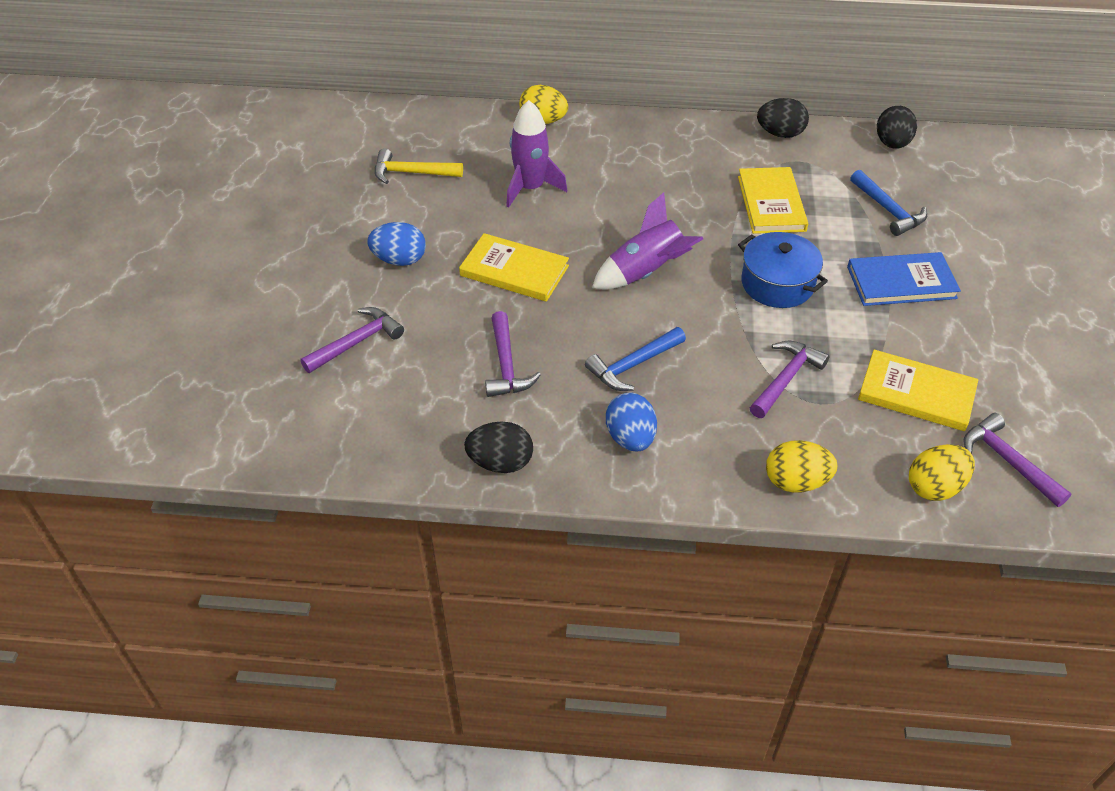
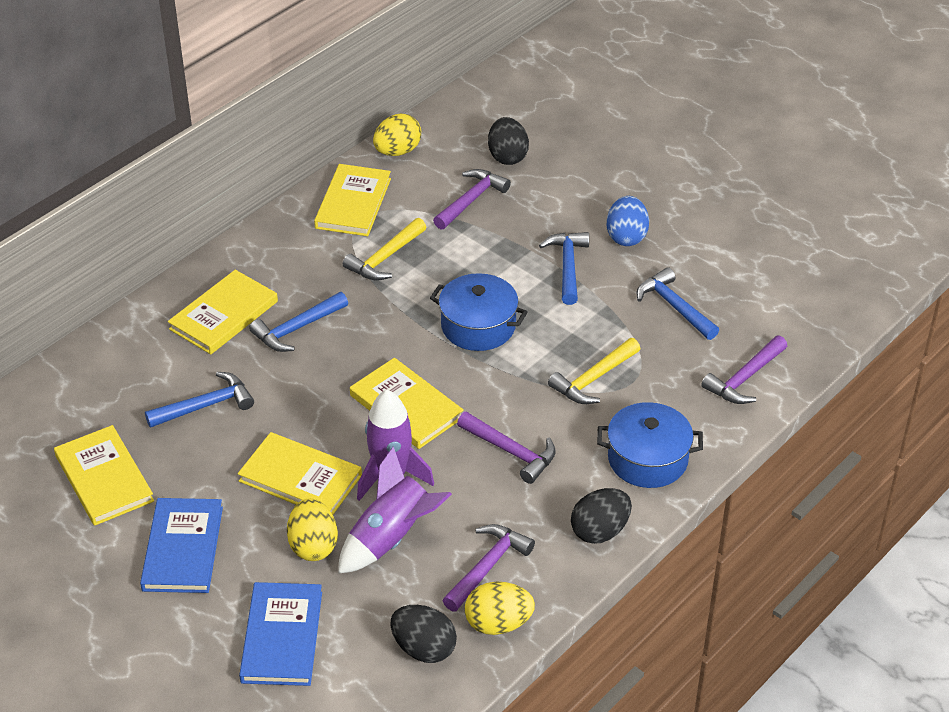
blue book: [847,252,961,306] = 1 -> [140,498,223,593] [239,582,322,686] = 2
blue egg: [367,222,426,266] [606,392,657,451] = 2 -> [607,196,649,246] = 1
blue hammer: [585,327,686,391] [850,170,927,236] = 2 -> [145,372,254,428] [249,292,348,352] [539,232,589,305] [637,267,719,340] = 4
blue pot: [738,232,828,308] = 1 -> [430,273,528,351] [597,402,703,488] = 2
yellow book: [459,233,569,302] [738,167,808,234] [858,349,978,431] = 3 -> [54,425,154,526] [168,270,278,354] [238,432,362,515] [314,164,391,236] [350,358,464,449] = 5
yellow hammer: [375,148,463,184] = 1 -> [343,218,427,281] [548,338,640,404] = 2

